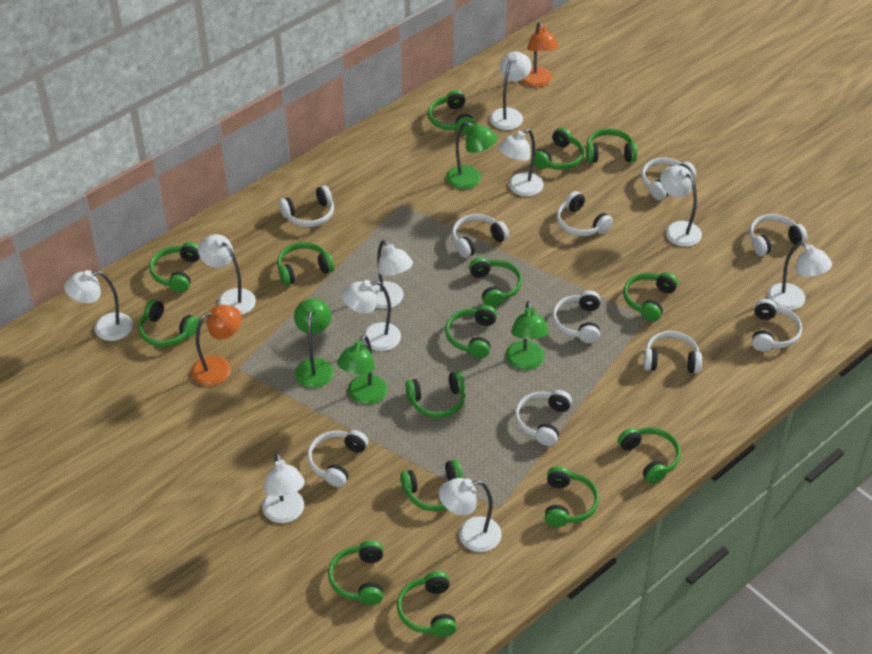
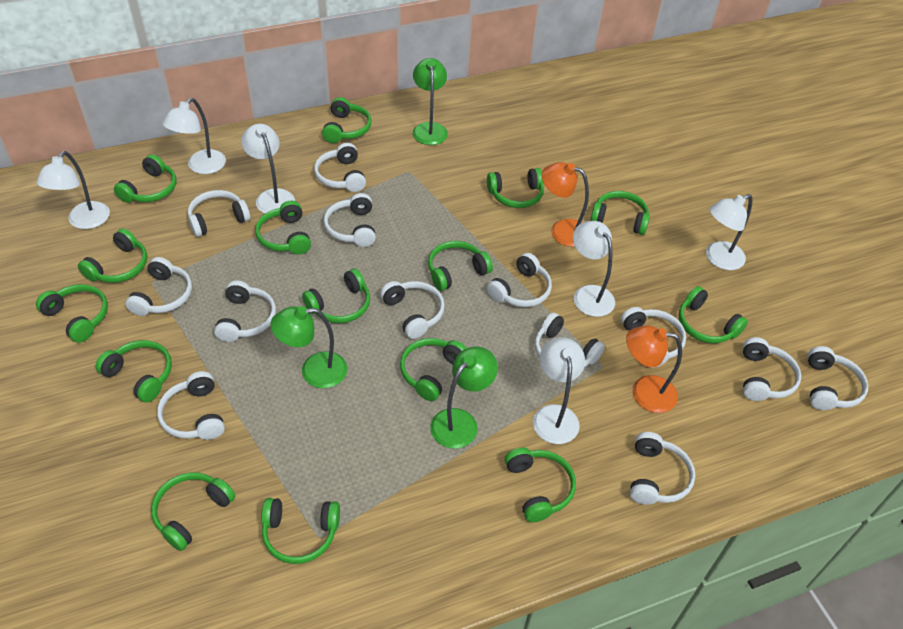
green lamp: [294,298,334,388] [337,335,388,405] [446,122,497,189] [506,301,549,370] = 4 -> [270,306,347,388] [413,58,448,145] [430,346,498,449] = 3
white headphones: [279,185,334,227] [307,430,368,487] [452,214,509,258] [515,390,572,446] [552,290,600,343] [557,191,613,236] [641,158,696,200] [644,331,702,374] [749,214,807,256] [752,299,802,352] = 10 -> [125,257,192,316] [157,371,225,440] [188,190,250,237] [214,280,276,342] [314,143,366,192] [324,193,376,247] [380,281,445,339] [487,253,552,307] [535,312,605,368] [621,307,686,368] [630,432,695,505] [743,337,801,401] [808,346,868,410] = 13
white lamp: [64,270,133,341] [198,234,256,315] [262,453,305,523] [342,280,401,351] [372,240,413,309] [439,478,501,552] [490,52,532,130] [498,129,544,196] [660,165,702,247] [768,242,832,310] = 10 -> [36,151,110,229] [162,98,226,174] [241,124,295,214] [533,337,585,444] [573,221,615,317] [706,194,752,270] = 6

